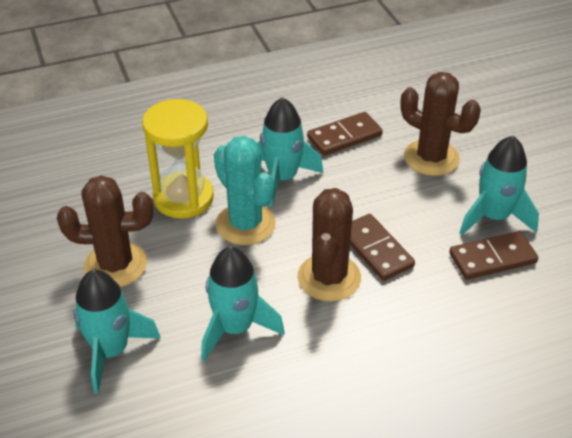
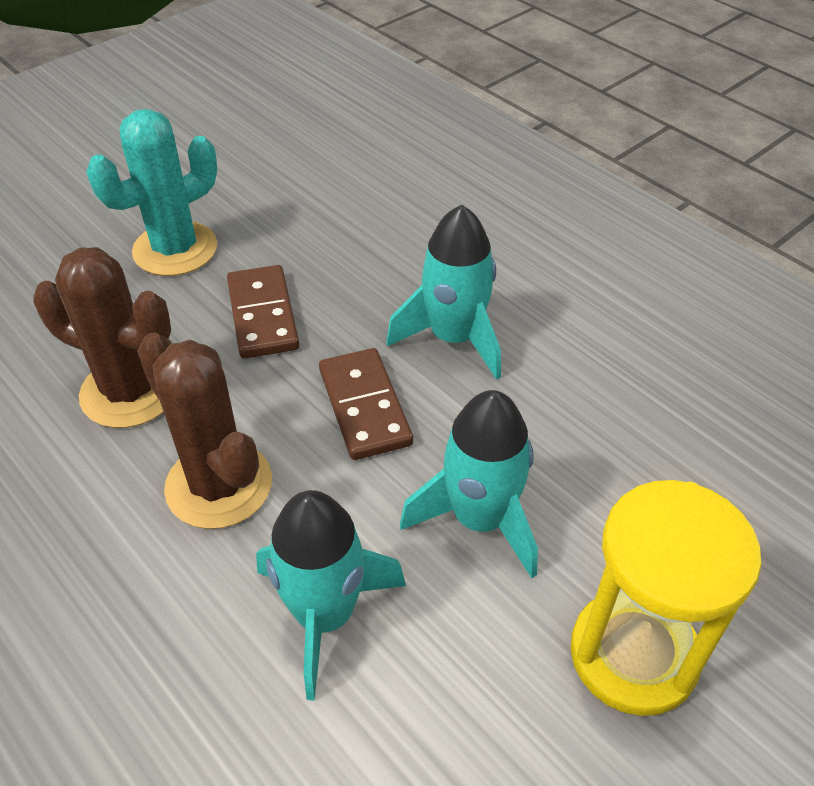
brown cactus: [57,175,153,287] [297,188,361,301] [401,72,481,176] = 3 -> [33,247,171,428] [137,333,272,529] = 2
brown domino: [307,112,383,156] [350,214,415,281] [449,231,538,280] = 3 -> [227,265,299,359] [319,348,413,460] = 2
turquoise rocket: [73,270,161,394] [201,247,285,362] [257,97,323,207] [460,136,539,235] = 4 -> [256,490,406,701] [386,205,501,380] [400,390,538,578] = 3

